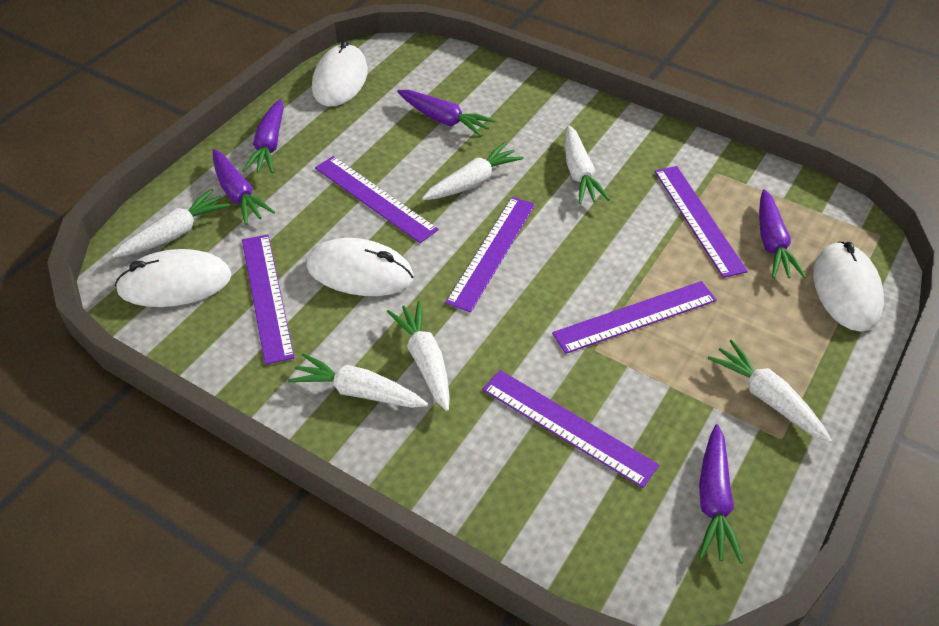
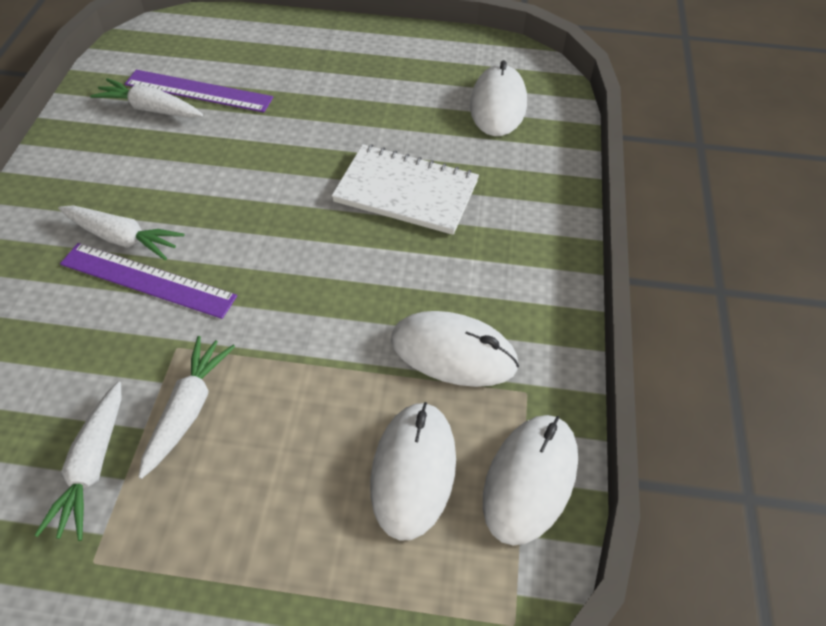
purple carrot: [213,149,275,225] [243,99,284,173] [397,90,496,137] [699,424,743,564] [759,189,806,278] = 5 -> none = 0
purple ruler: [242,235,295,365] [315,156,439,243] [445,197,535,312] [482,370,659,488] [552,281,717,354] [654,166,748,278] = 6 -> [60,243,237,319] [125,70,273,113] = 2
white carrot: [112,189,230,257] [288,353,428,408] [387,301,450,411] [422,143,524,200] [565,125,610,204] [707,340,832,443] = 6 -> [34,382,121,541] [58,205,185,260] [90,78,203,118] [138,336,235,479] = 4
white notebook: none = 0 -> [332,144,479,235] = 1

